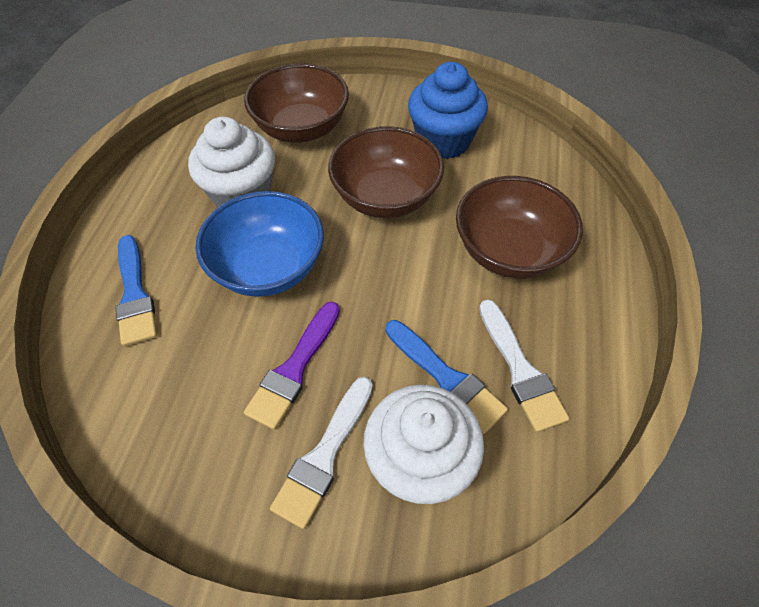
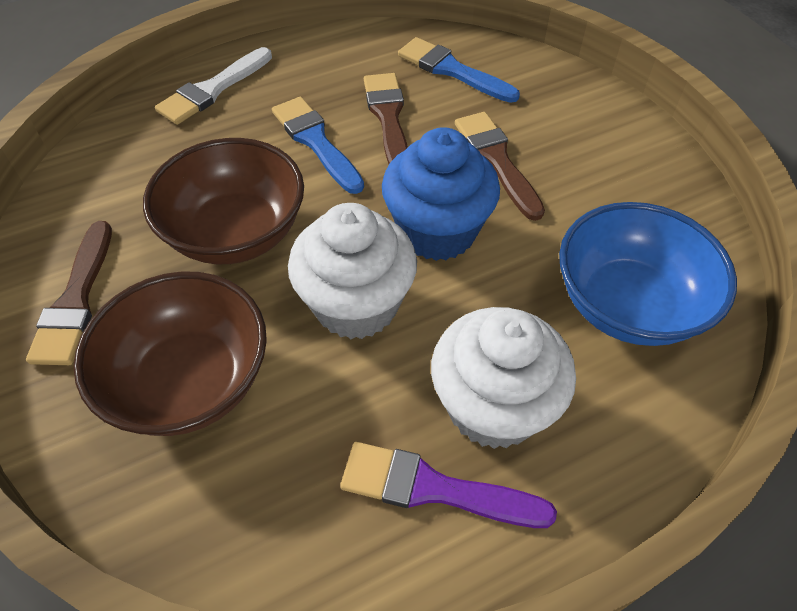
brown bowl: [244,63,349,143] [328,126,444,218] [456,176,583,278] = 3 -> [73,271,267,436] [143,138,304,264] = 2
brown brush: none = 0 -> [26,221,112,365] [364,73,408,164] [455,112,545,221] = 3
white brush: [270,377,373,529] [479,299,569,432] = 2 -> [155,47,272,125] = 1

